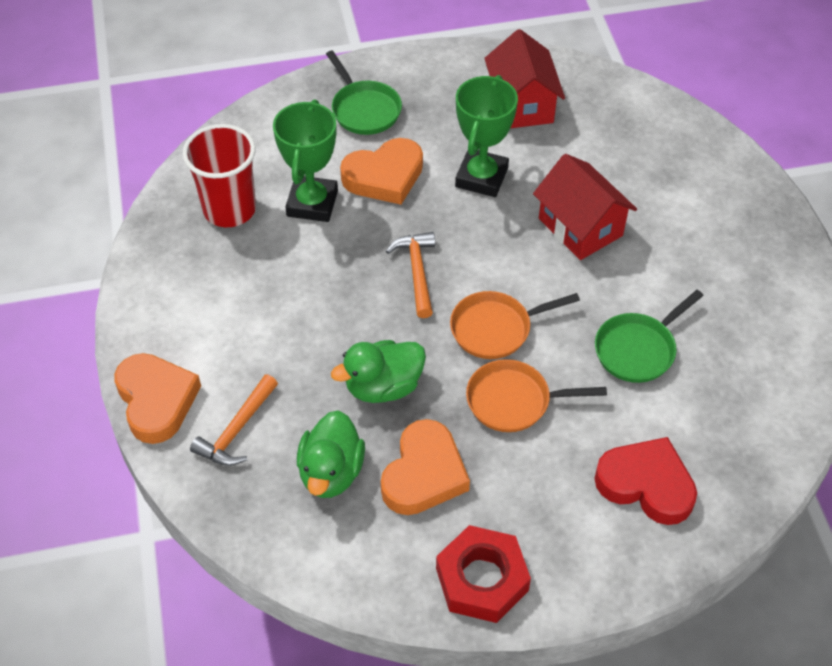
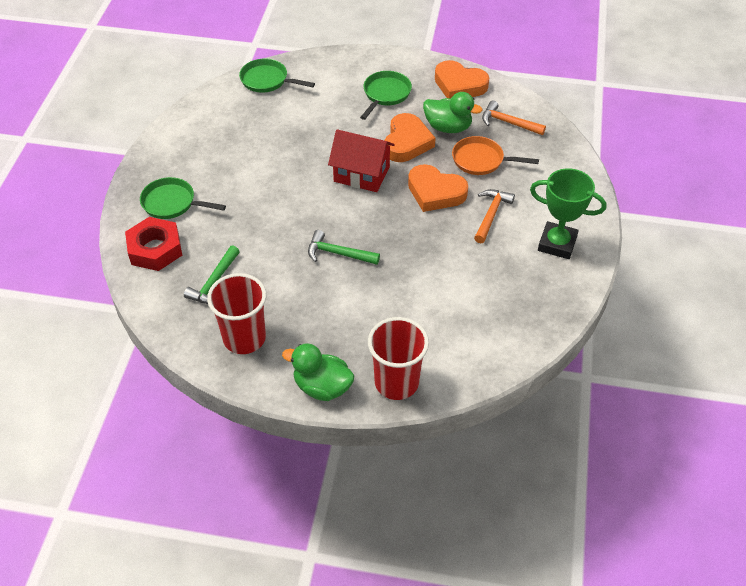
green hammer: none = 0 -> [184,245,240,304] [308,230,380,265] = 2
green pan: [326,51,402,135] [595,290,704,383] = 2 -> [140,177,226,219] [239,59,315,93] [360,71,412,120] = 3
green trophy: [273,99,338,222] [455,75,518,197] = 2 -> [530,168,606,259] = 1
orange pan: [450,291,580,359] [466,359,607,432] = 2 -> [452,136,539,175] = 1
red cup: [183,124,256,227] = 1 -> [207,273,266,354] [368,317,429,400] = 2
red heart: [595,437,697,525] = 1 -> none = 0
red house: [484,29,565,128] [533,154,637,260] = 2 -> [328,129,394,192] = 1

